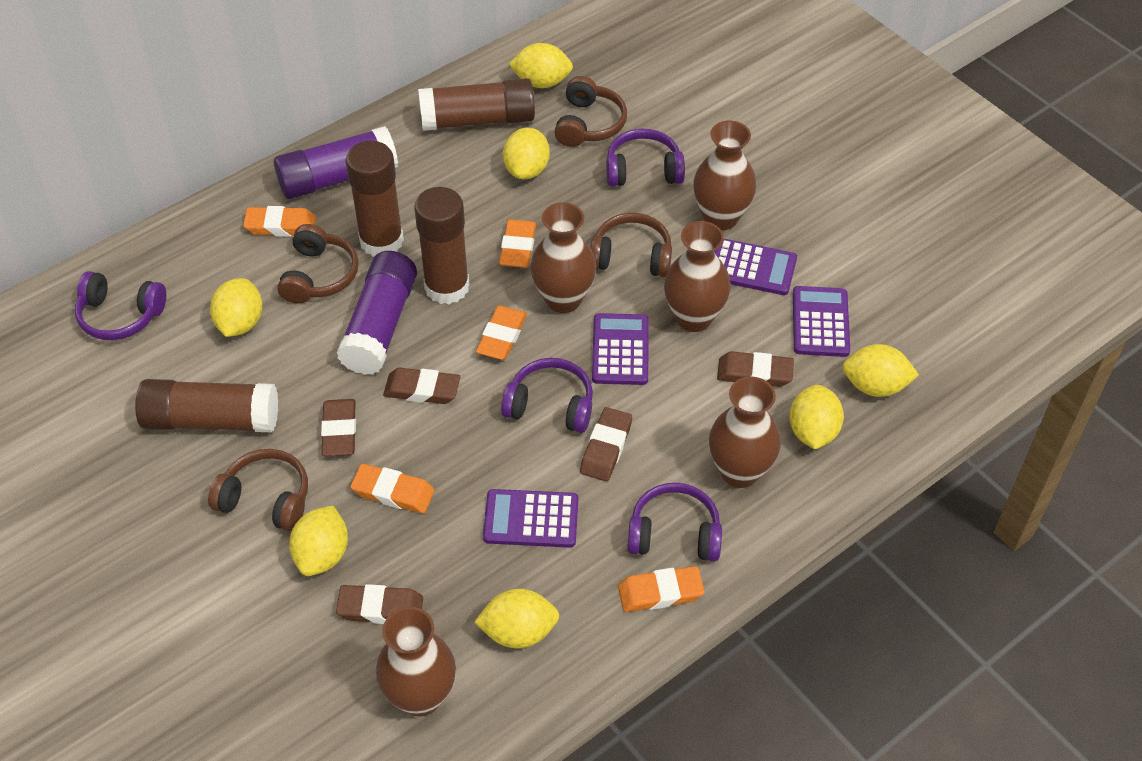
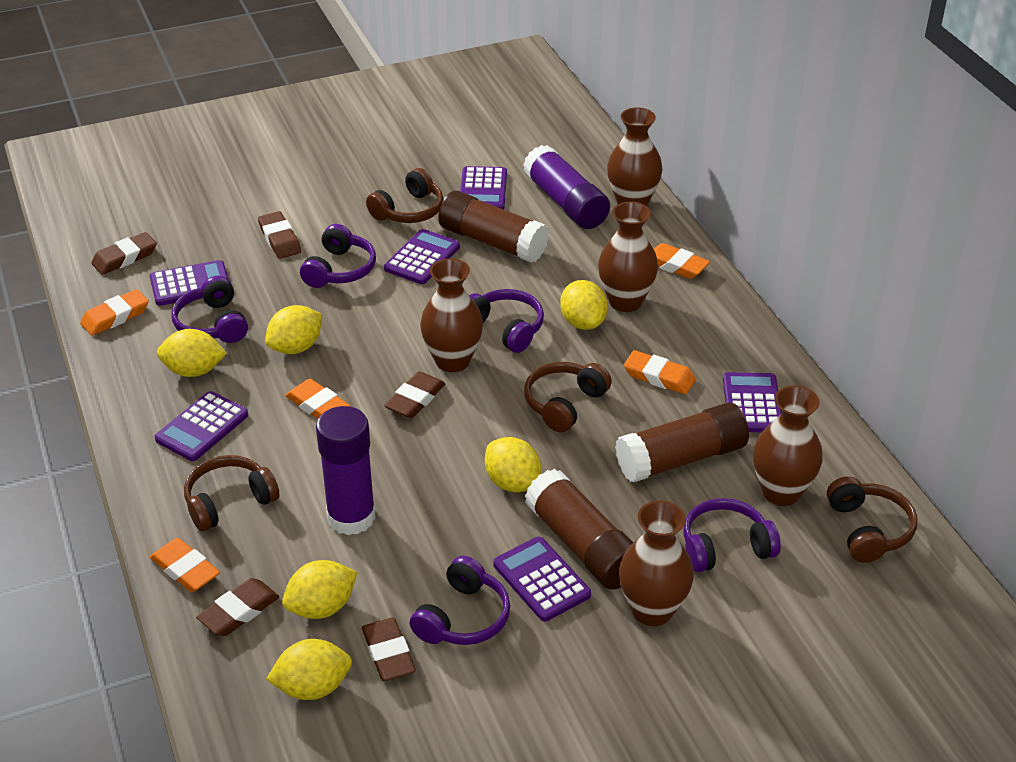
brown glue stick: [135,379,278,432] [346,141,404,257] [414,187,470,304] [418,78,535,131] = 4 -> [438,191,549,263] [525,469,633,590] [615,402,749,482] = 3
purple calculator: [483,489,578,548] [592,313,649,385] [715,239,797,295] [793,286,850,357] = 4 -> [150,260,229,306] [154,391,248,461] [384,229,460,284] [460,166,507,210] [493,537,591,621] [723,372,781,432] = 6
purple headphones: [75,271,166,340] [501,358,593,433] [606,129,685,186] [627,483,722,561] = 4 -> [171,276,248,343] [300,224,376,288] [410,556,510,645] [469,289,544,353] [683,498,781,572] = 5
yellow lemon: [210,278,262,337] [289,505,348,576] [474,589,560,648] [503,128,550,179] [509,43,573,88] [789,385,844,449] [842,344,919,397] = 7 -> [157,329,227,377] [265,305,322,354] [266,639,352,700] [282,560,358,619] [485,437,541,492] [560,280,608,330] = 6

